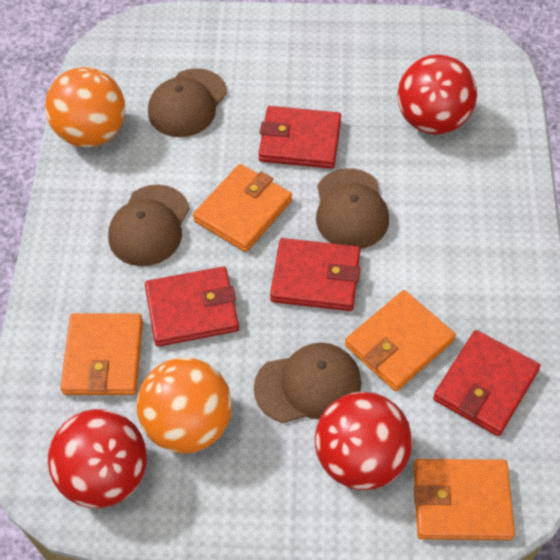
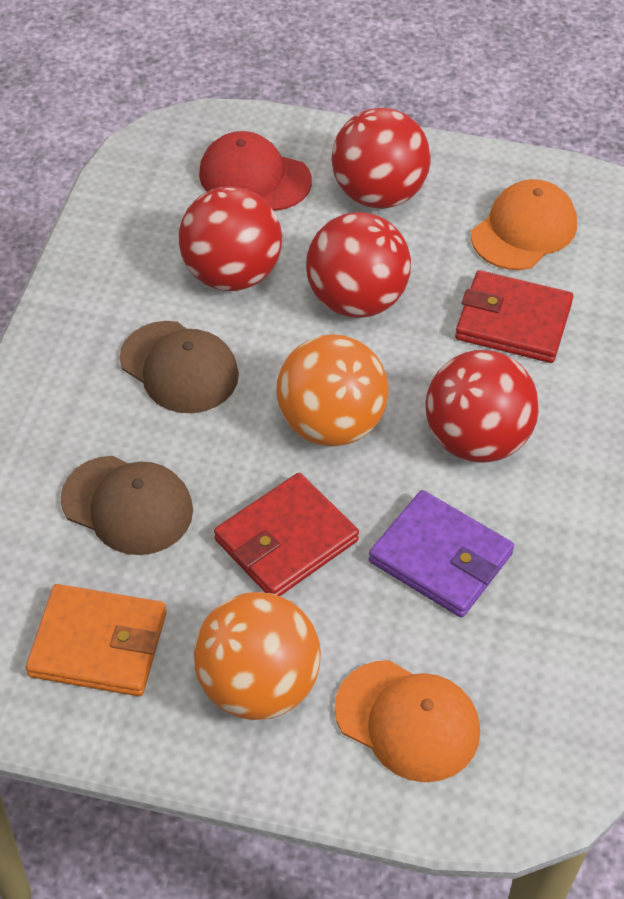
brown cap: [108,184,190,266] [148,68,227,137] [254,343,361,423] [316,168,389,249] = 4 -> [60,456,193,555] [120,321,239,413] = 2
orange cap: none = 0 -> [335,660,480,782] [471,179,577,270] = 2
orange wallet: [60,313,143,395] [193,164,292,252] [345,290,456,392] [414,459,515,540] = 4 -> [26,584,166,696] = 1
purple wallet: none = 0 -> [369,490,514,618] = 1
red ball: [48,409,147,508] [315,392,412,490] [397,54,477,135] = 3 -> [178,186,282,291] [306,212,411,318] [332,108,431,209] [426,350,539,463] = 4
red cap: none = 0 -> [199,131,312,211] = 1
red wallet: [145,266,239,347] [258,106,341,169] [270,238,360,311] [433,330,540,436] = 4 -> [214,473,359,596] [455,270,573,363] = 2

